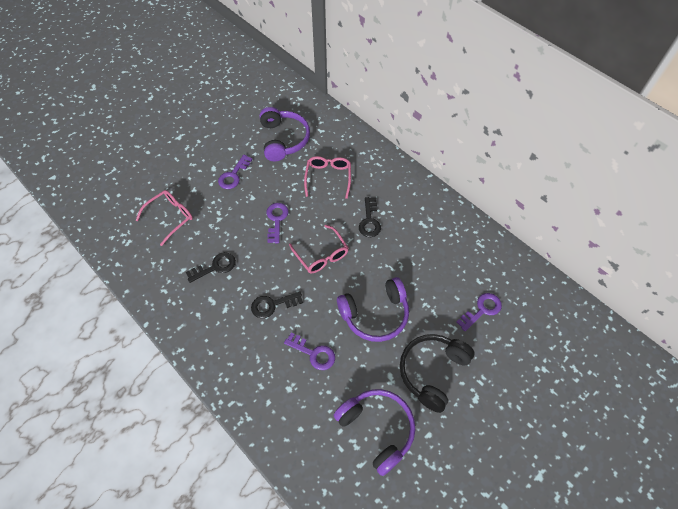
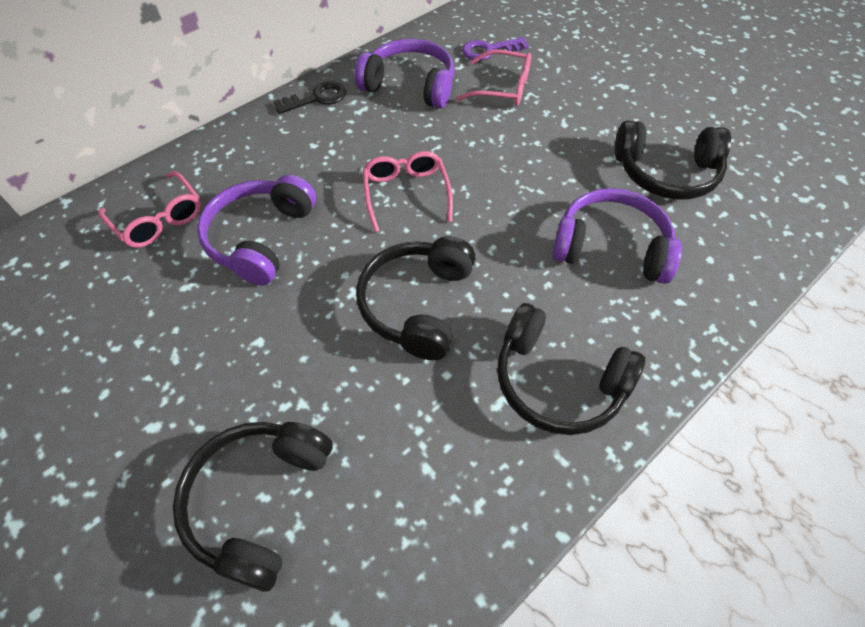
black headphones: [400,334,475,413] = 1 -> [173,422,332,592] [356,236,476,360] [497,303,645,435] [615,121,731,200] = 4
black key: [186,252,236,283] [251,291,303,318] [359,197,381,237] = 3 -> [273,81,346,114] = 1
purple key: [218,155,253,189] [266,203,288,244] [284,333,335,370] [457,293,502,331] = 4 -> [462,37,529,61] = 1

